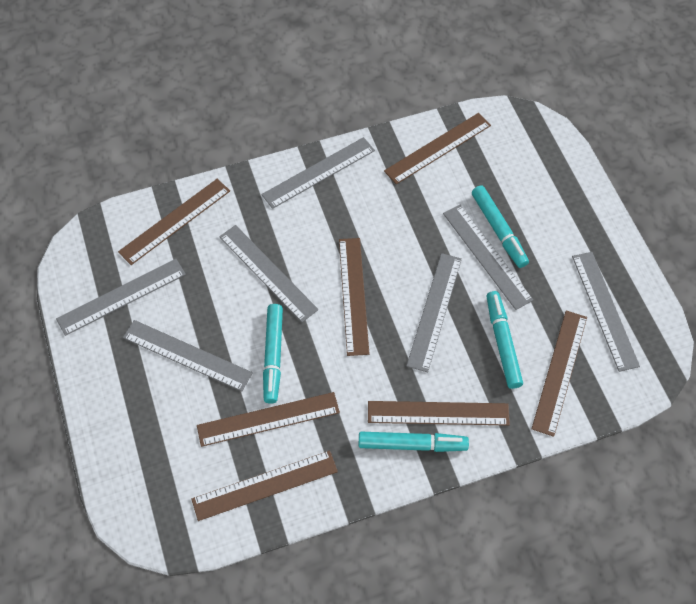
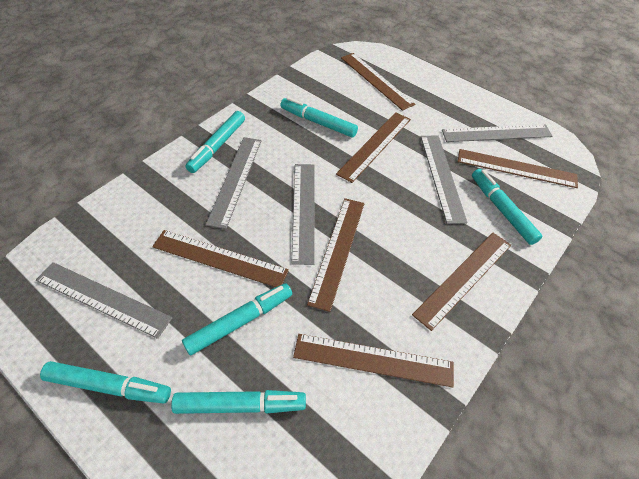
grey ruler: [56,259,186,336] [123,320,253,391] [219,225,318,322] [261,137,375,209] [406,253,462,372] [443,205,533,310] [572,252,640,372] = 7 -> [36,262,173,339] [206,137,262,229] [291,164,315,265] [421,135,467,224] [442,124,552,142] = 5
turquoise marker: [263,304,283,404] [358,432,469,452] [472,185,529,268] [487,291,523,389] = 4 -> [40,361,171,404] [171,390,306,414] [182,283,292,355] [185,111,245,173] [280,97,358,137] [472,169,542,245] = 6

